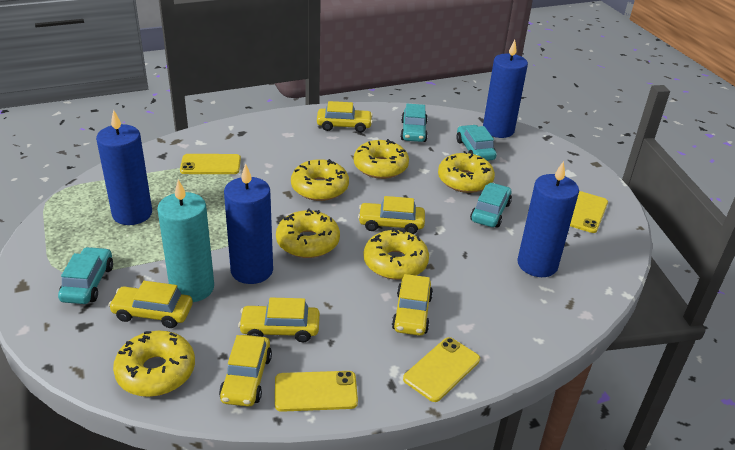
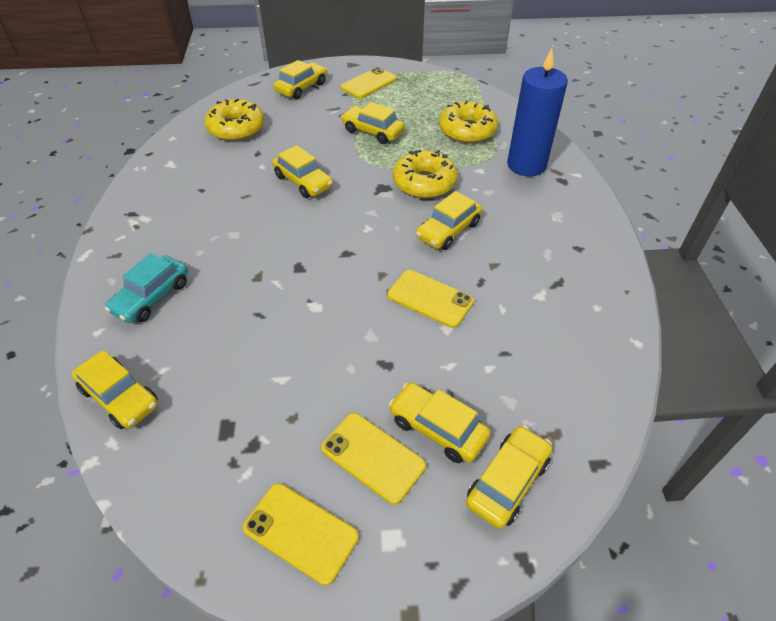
blue candle: [96,110,152,225] [224,163,273,284] [483,40,528,138] [517,161,579,277] = 4 -> [507,48,568,176] = 1
turquoise candle: [157,179,214,302] = 1 -> none = 0
turquoise car: [58,247,113,304] [400,104,428,142] [456,125,497,161] [470,183,512,228] = 4 -> [105,253,188,323] = 1
yellow car: [108,281,193,328] [219,335,272,407] [238,297,320,342] [317,101,373,133] [358,196,425,234] [392,274,433,336] = 6 -> [72,350,158,429] [272,145,333,198] [274,60,327,99] [341,102,405,144] [389,382,491,463] [416,191,482,250] [466,425,552,529] = 7
yellow donut: [113,331,195,397] [276,208,340,258] [291,159,349,201] [354,139,409,179] [363,228,429,280] [438,151,495,193] = 6 -> [205,99,265,141] [393,150,458,198] [439,101,498,143] = 3

